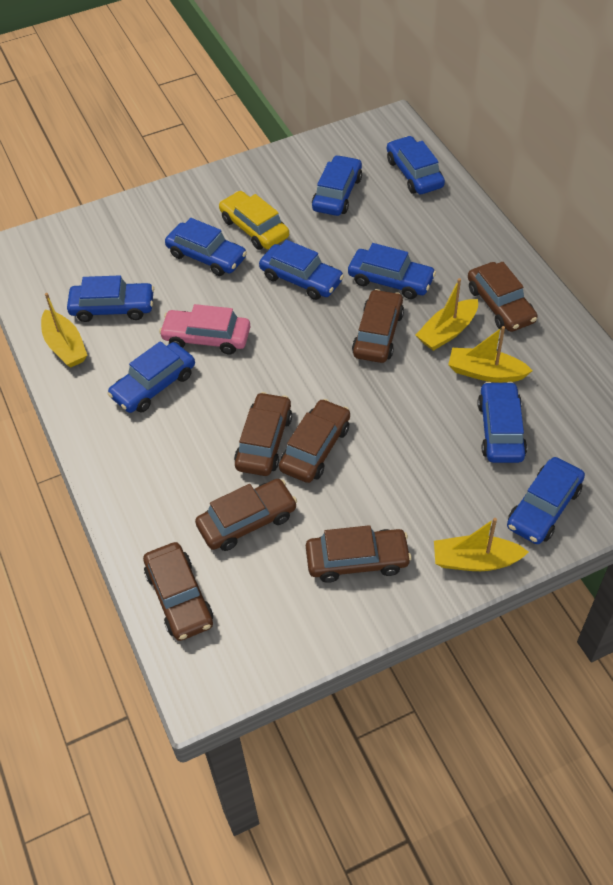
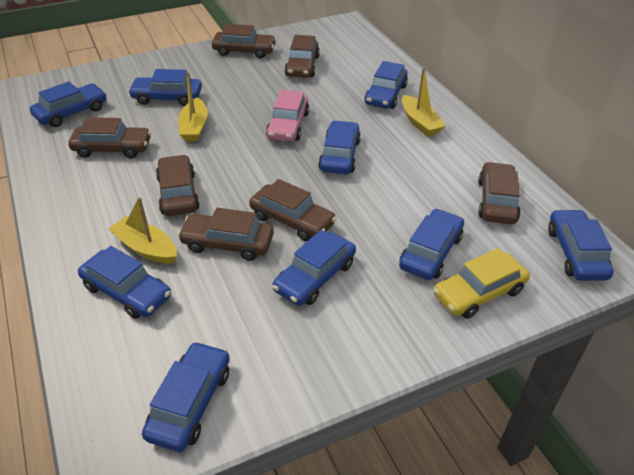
yellow boat: [41,293,87,368] [416,278,478,351] [434,518,528,571] [448,326,533,382] = 4 -> [108,197,177,264] [178,72,208,141] [402,68,446,137] = 3

